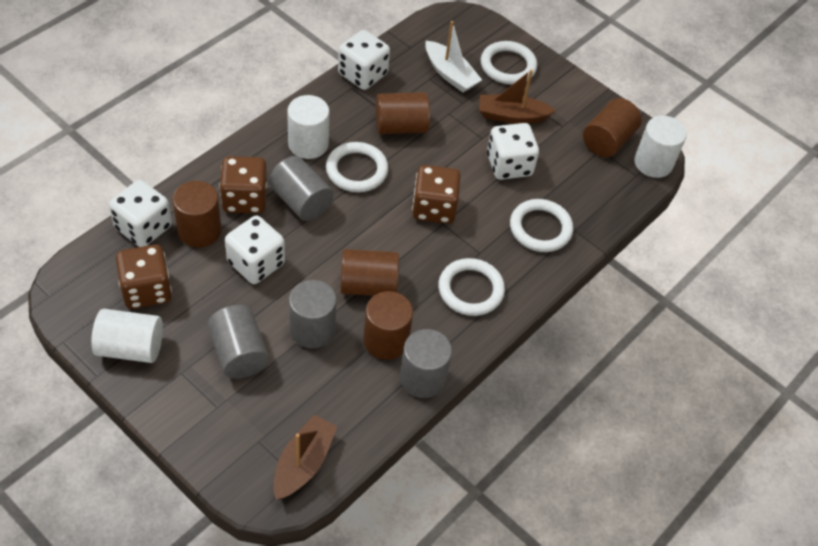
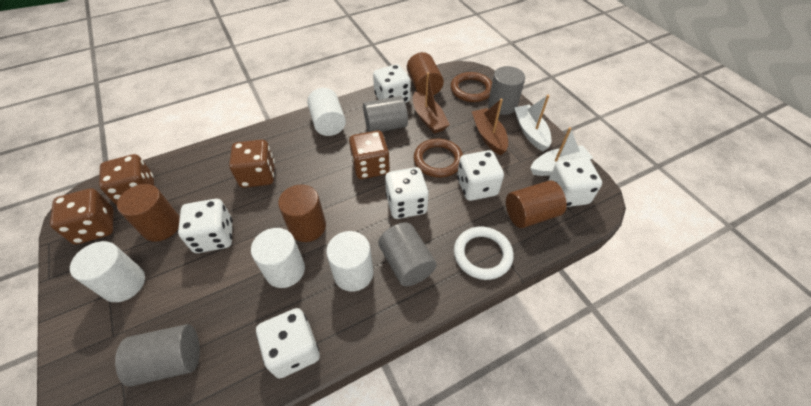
brown cylinder: [173,181,222,248] [340,249,399,296] [363,291,413,360] [375,92,430,134] [583,98,642,157] = 5 -> [117,184,180,242] [278,185,326,242] [407,52,444,95] [506,180,567,228] = 4
brown dice: [116,245,172,309] [219,156,267,213] [412,165,461,224] = 3 -> [50,188,114,245] [99,154,154,205] [229,140,275,188] [349,131,390,179] = 4
brown ring: none = 0 -> [414,139,463,178] [451,72,492,102] = 2
white boat: [425,21,482,92] = 1 -> [514,95,551,151] [530,127,593,176] = 2
white cylinder: [91,309,163,363] [287,95,329,159] [634,115,687,178] = 3 -> [70,241,145,302] [251,228,305,288] [307,88,346,136] [326,231,373,292] = 4
white dice: [109,180,172,247] [225,215,285,284] [338,30,390,90] [487,123,539,180] = 4 -> [178,199,232,253] [256,308,320,378] [373,64,411,103] [385,167,429,219] [457,150,504,201] [548,158,602,207] = 6
white ring: [326,142,388,192] [438,258,505,316] [481,41,537,85] [510,199,573,252] = 4 -> [454,227,514,280] = 1

